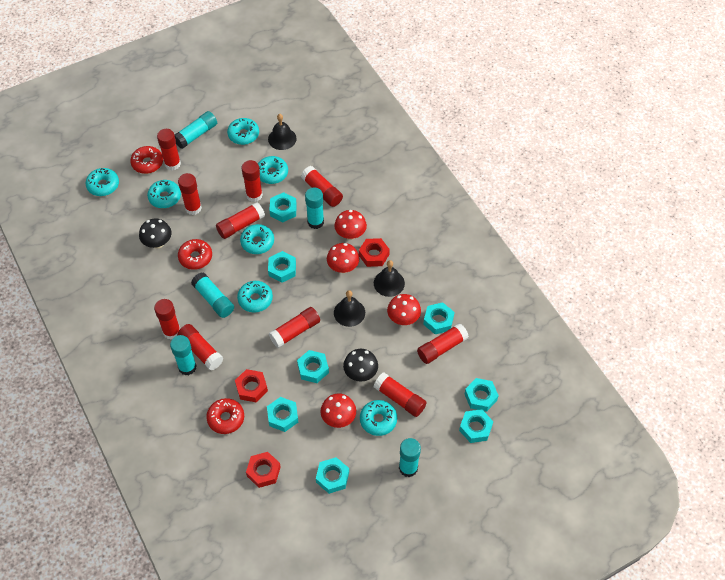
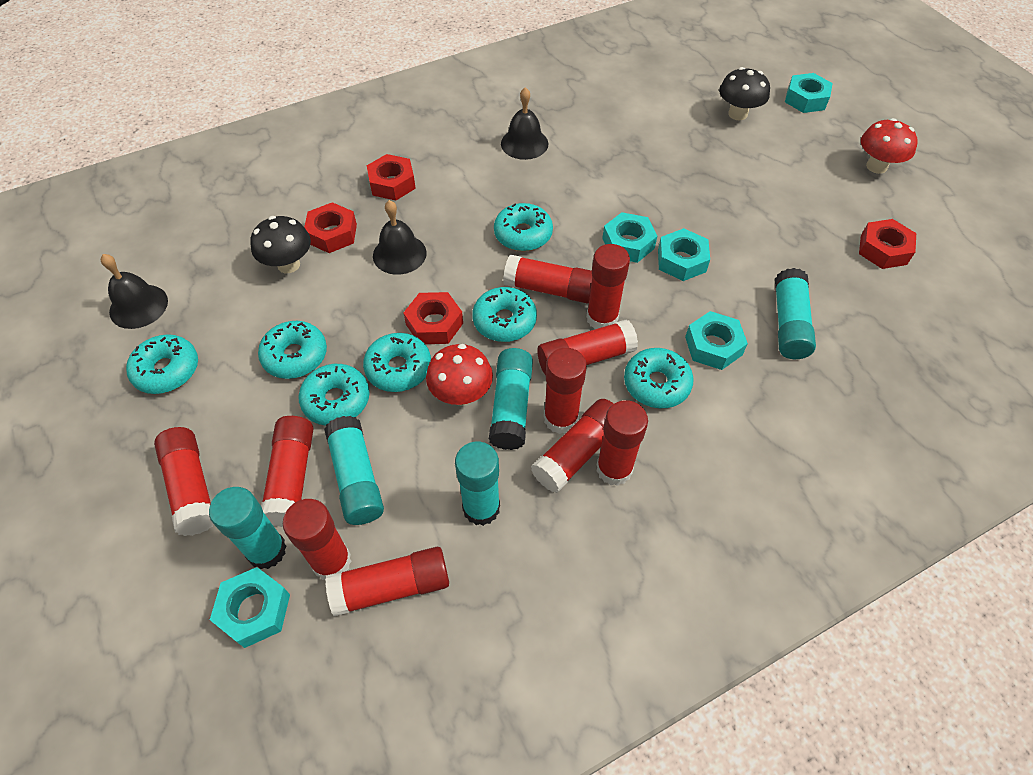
red donut: [130,146,163,174] [178,239,212,270] [206,398,244,434] = 3 -> none = 0
red mushroom: [321,393,356,428] [327,243,359,273] [335,210,367,240] [387,294,421,325] = 4 -> [426,344,493,405] [861,118,918,174] = 2
red nut: [235,369,268,402] [246,452,281,488] [359,238,390,267] = 3 -> [304,202,357,253] [367,154,416,201] [403,292,463,344] [859,219,916,269] = 4
turquoise nut: [267,397,298,432] [268,251,296,283] [269,192,297,222] [297,350,329,383] [316,457,349,494] [423,302,454,334] [459,409,494,443] [465,378,499,412] = 8 -> [210,567,290,648] [602,212,657,263] [658,228,710,281] [685,311,748,370] [785,73,833,113] = 5

